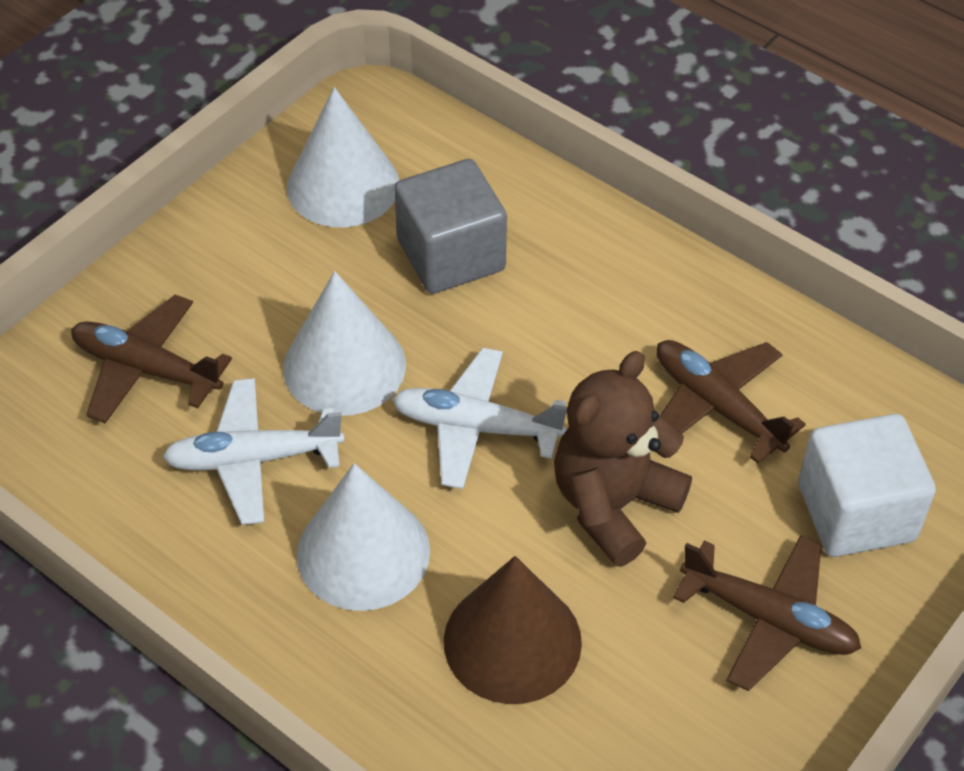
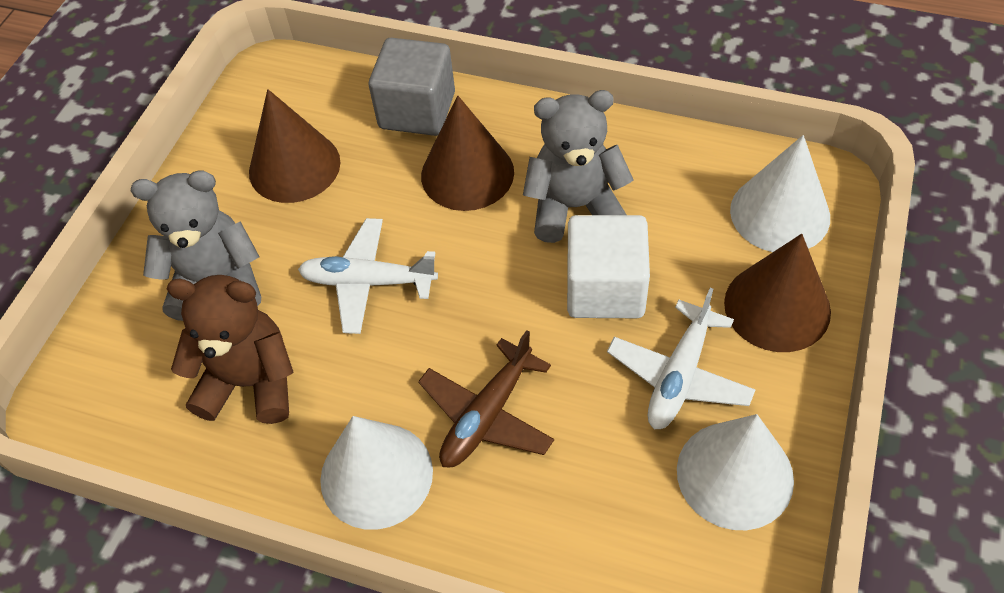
brown cone: [444,556,582,704] = 1 -> [249,89,340,203] [421,95,514,211] [724,234,831,352] = 3
brown plane: [71,295,232,423] [656,340,806,464] [673,535,861,691] = 3 -> [418,330,554,468] = 1
grey teddy bear: none = 0 -> [131,171,261,321] [523,90,633,243] = 2

